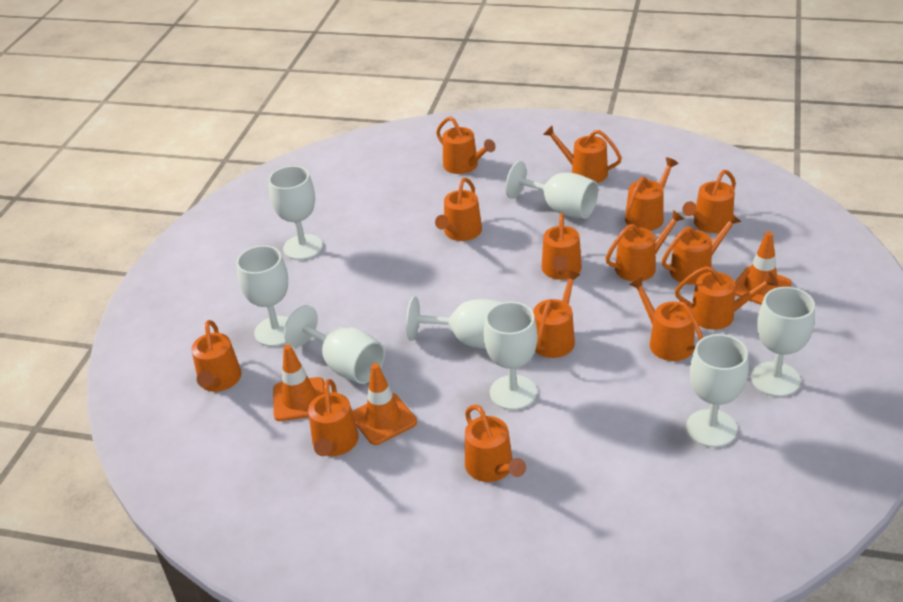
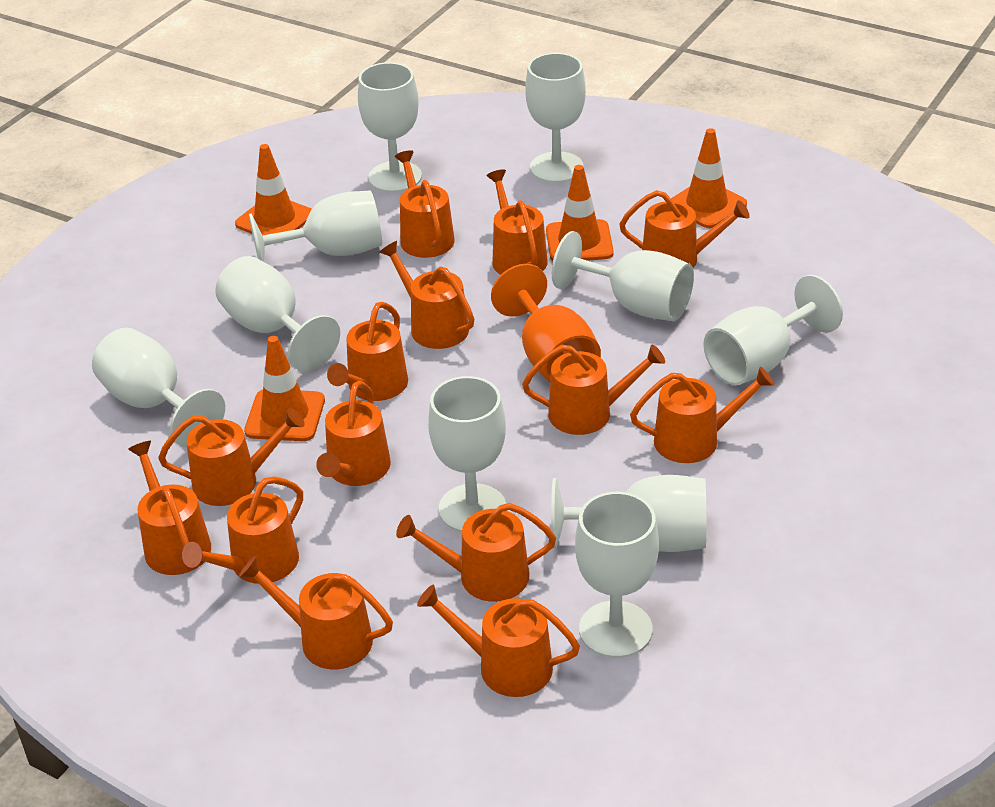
orange goblet: none = 0 -> [491,264,601,382] = 1
orange traffic cone: [273,344,325,421] [352,363,417,445] [735,231,792,305] = 3 -> [235,144,312,235] [244,336,325,441] [546,165,614,261] [671,128,747,228] = 4
white goblet: [236,245,289,346] [269,166,323,260] [284,305,385,384] [406,296,503,349] [484,302,538,410] [506,161,598,219] [686,334,749,447] [751,287,815,397] = 8 -> [92,328,225,447] [215,256,340,371] [249,191,382,262] [358,62,422,193] [428,376,506,532] [525,53,586,183] [551,475,706,552] [552,231,694,321] [575,492,659,658] [703,275,843,385] = 10

